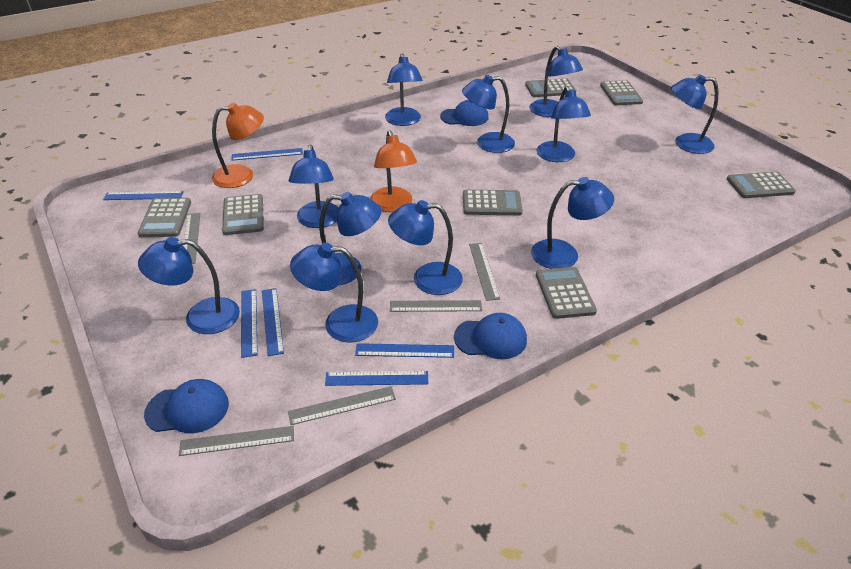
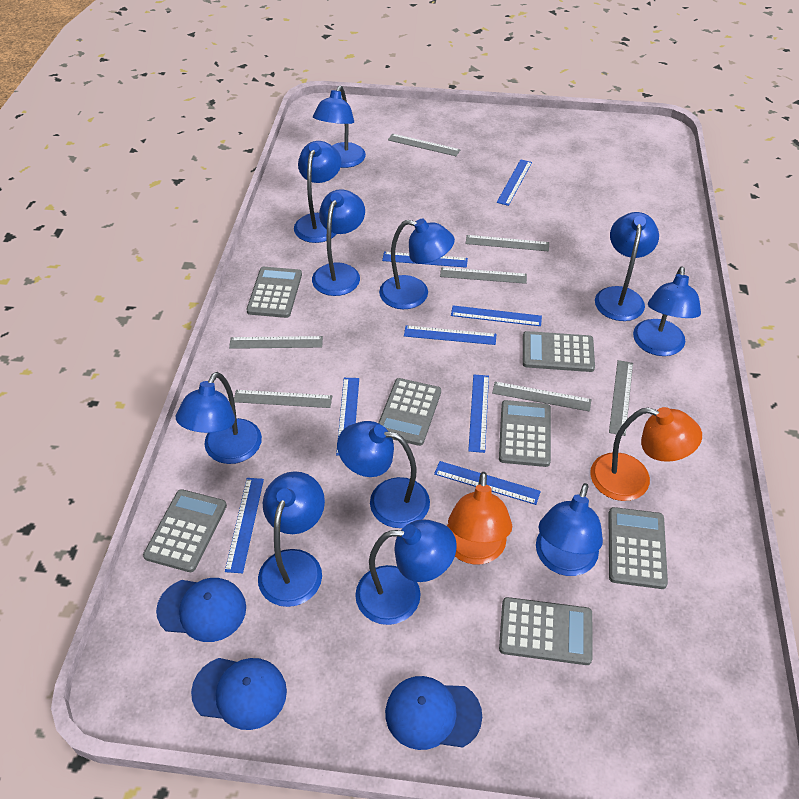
blue ruler: [103,191,184,200] [231,148,303,161] [241,289,258,358] [262,288,284,356] [325,371,428,386] [355,343,454,358] = 6 -> [225,478,264,573] [336,378,359,456] [382,252,468,268] [404,325,496,345] [434,461,541,505] [451,305,542,326] [468,375,489,453] [497,159,532,206] = 8
grey ruler: [179,426,294,456] [183,213,200,264] [288,386,396,425] [390,300,482,312] [469,243,500,301] = 5 -> [229,336,323,349] [234,390,332,408] [388,134,461,156] [440,267,527,284] [465,235,549,252] [492,382,592,412] [609,360,633,436] = 7

